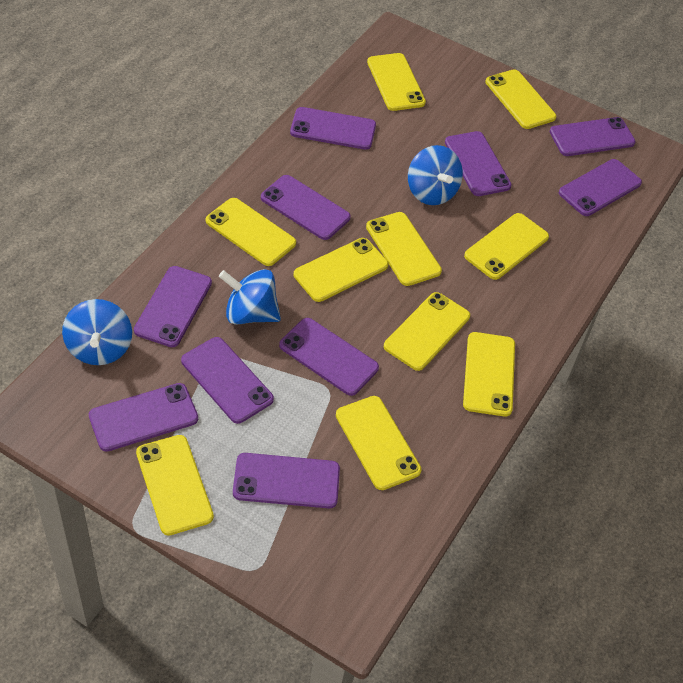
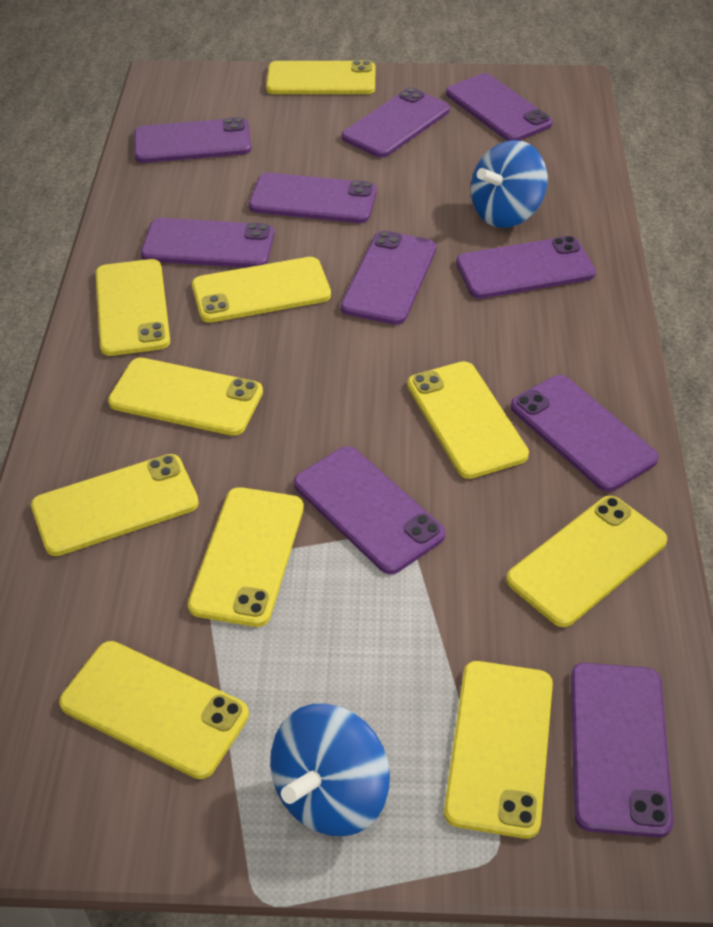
blue spinning top: [62,299,132,365] [219,269,281,325] [408,145,463,205] = 3 -> [270,704,390,836] [471,140,548,228] = 2

